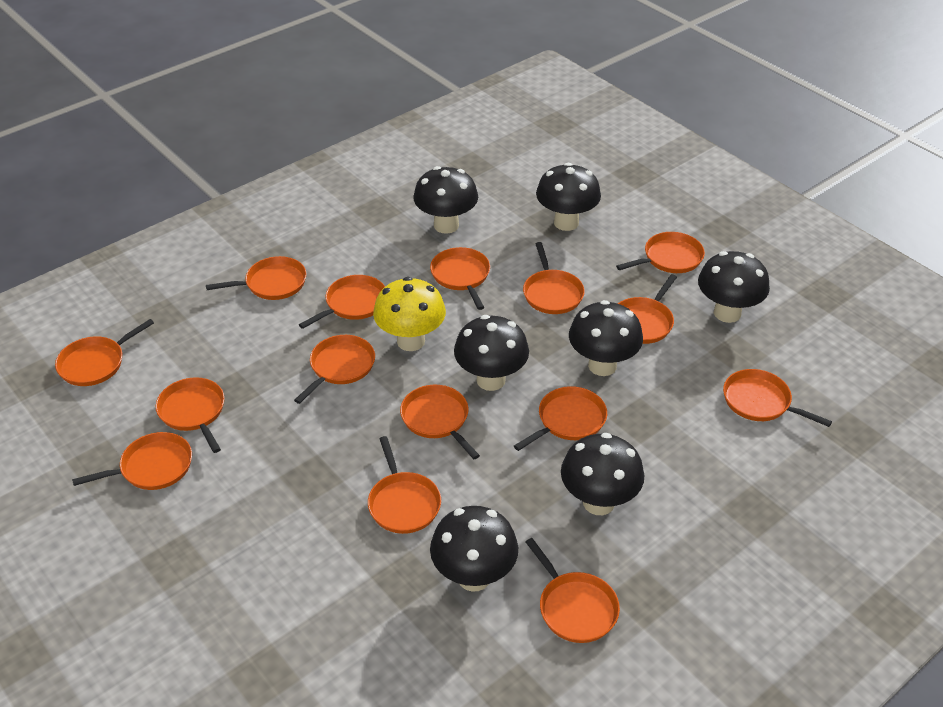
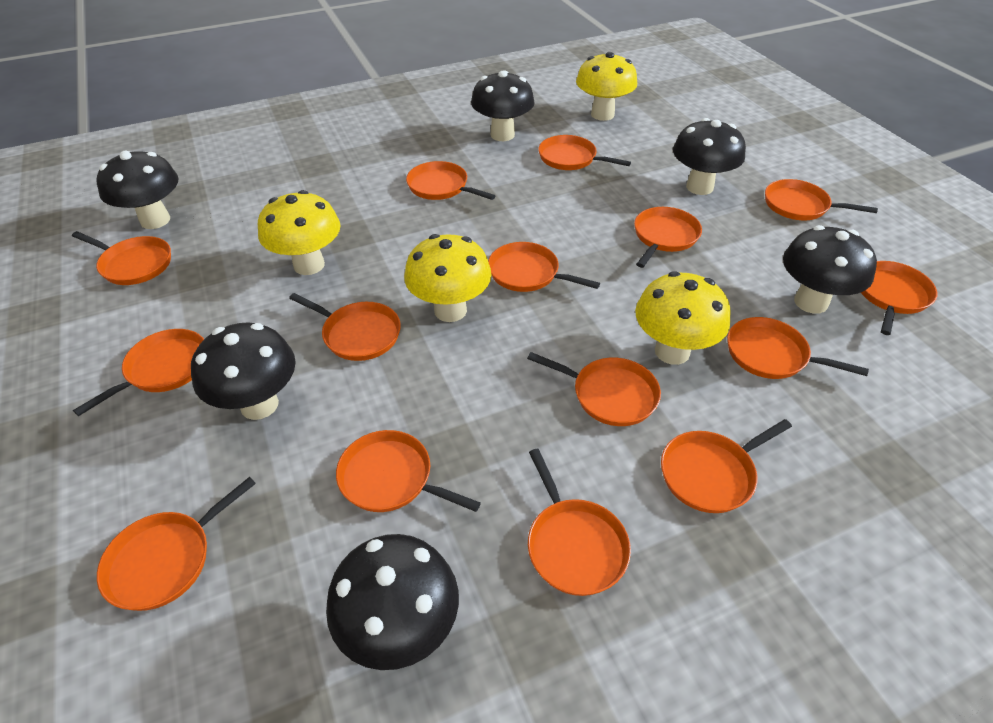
black mushroom: [413,166,478,234] [430,506,518,592] [454,315,529,391] [536,163,601,231] [561,433,644,515] [569,300,643,376] [698,251,770,323] = 7 -> [96,151,178,229] [191,323,296,420] [326,534,459,670] [471,70,535,141] [673,118,746,195] [783,225,877,314] = 6
yellow mushroom: [373,277,446,351] = 1 -> [258,190,341,275] [404,234,492,322] [576,52,637,121] [635,271,731,365] = 4

